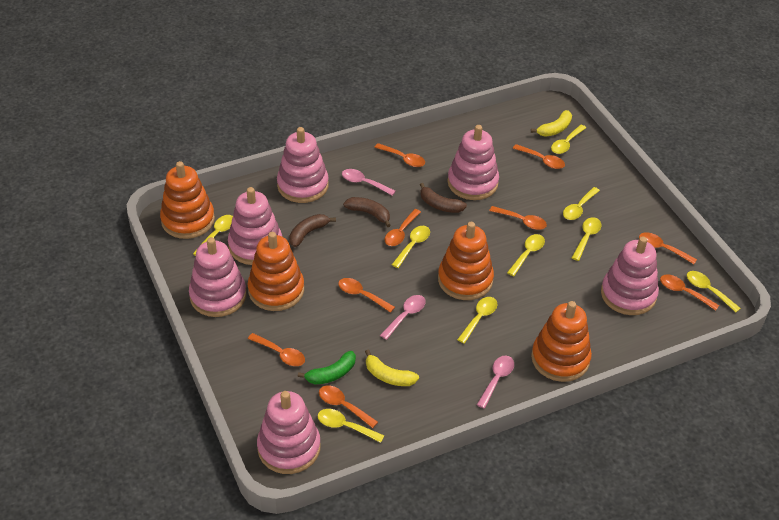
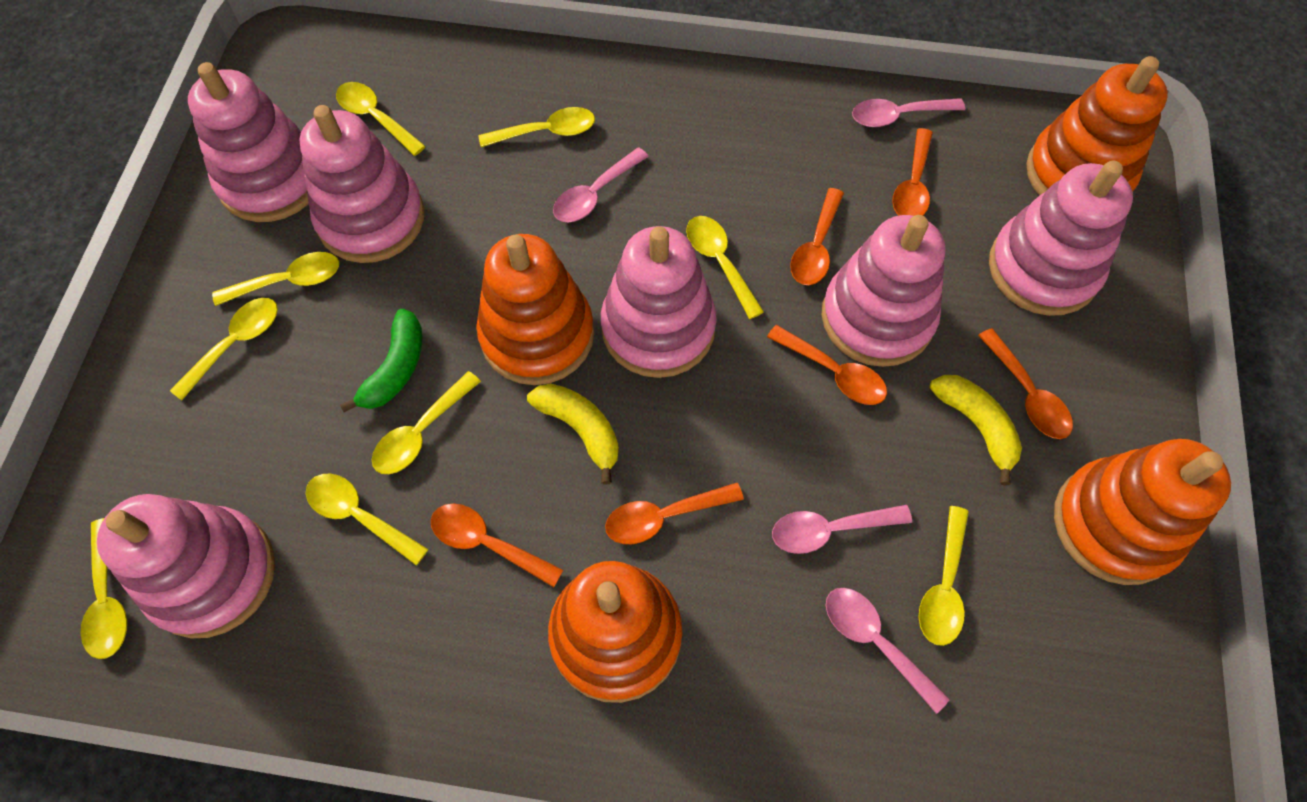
brown banana: [289,214,336,247] [343,197,391,227] [420,183,467,213] = 3 -> none = 0
orange spoon: [248,333,305,366] [319,386,378,428] [338,278,395,313] [374,143,425,167] [384,209,421,246] [489,206,547,230] [513,144,565,169] [639,232,697,264] [660,275,719,311] = 9 -> [431,503,563,587] [605,483,744,544] [767,325,887,405] [790,188,844,285] [892,128,933,216] [978,328,1073,439] = 6
pink spoon: [342,169,396,196] [380,295,426,340] [477,356,514,409] = 3 -> [553,147,649,222] [772,505,912,554] [826,588,950,714] [852,98,965,127] = 4

